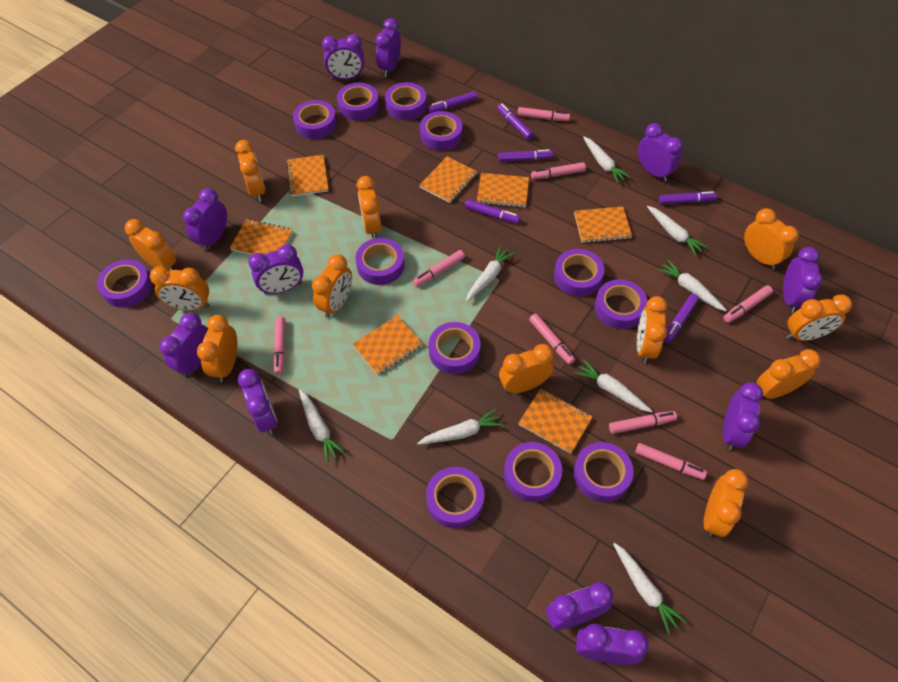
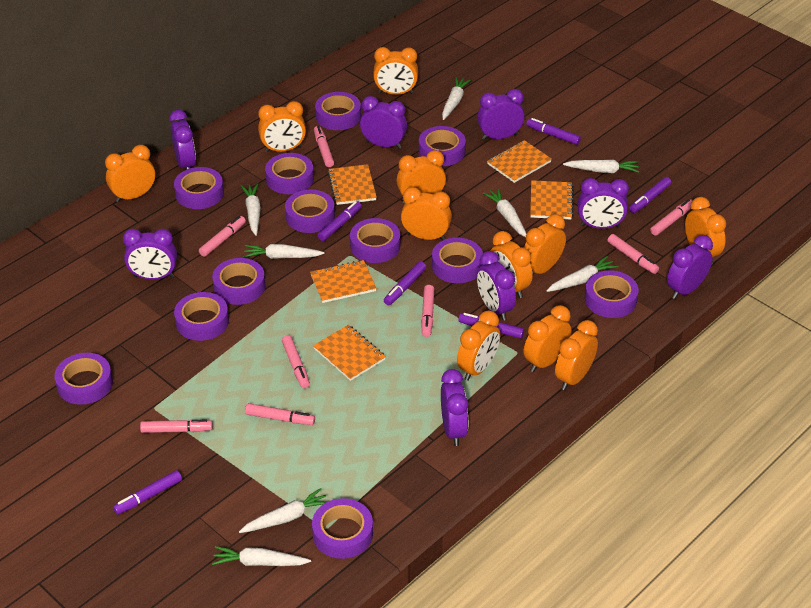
orange clock: [125,219,176,270] [150,266,210,311] [197,315,238,382] [235,140,265,202] [312,254,352,318] [356,176,382,239] [499,344,553,393] [637,296,667,363] [704,469,749,537] [744,208,799,269] [756,349,821,399] [786,295,852,341] = 12 -> [105,145,155,202] [258,101,306,152] [373,47,418,95] [397,150,446,204] [401,187,452,241] [457,311,500,381] [490,231,533,298] [524,214,566,275] [524,305,572,372] [555,320,598,390] [685,197,726,264] = 11
orange notebook: [230,219,293,255] [286,155,328,197] [352,315,423,375] [419,157,477,203] [477,173,529,208] [519,389,593,454] [574,206,632,243] = 7 -> [310,260,377,303] [313,325,386,381] [328,164,377,205] [487,140,551,183] [530,180,573,219] = 5
purple clock: [160,313,208,377] [183,188,227,251] [238,369,277,435] [249,244,303,295] [322,34,365,80] [375,18,401,77] [546,582,613,630] [576,624,649,665] [638,123,683,182] [723,383,763,450] [783,247,823,313] = 11 -> [123,229,177,280] [169,110,196,170] [360,96,407,149] [441,369,469,446] [477,89,525,140] [477,251,516,321] [578,178,629,229] [667,235,713,299] = 8

